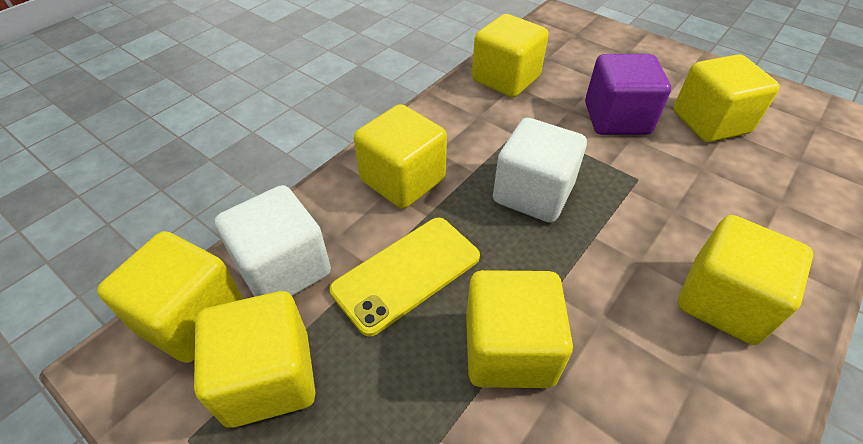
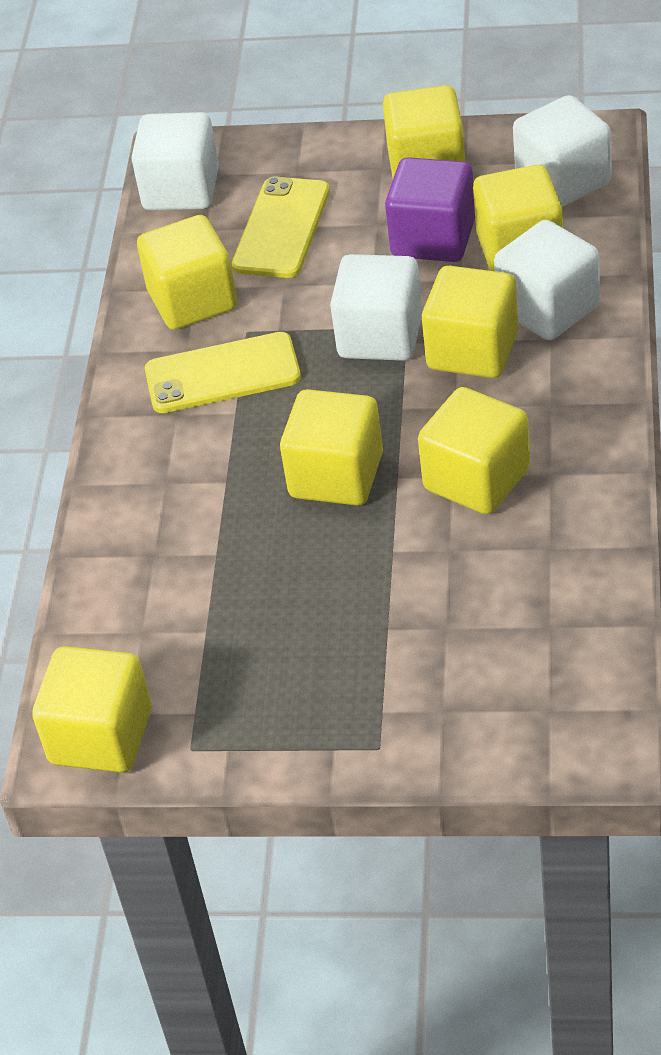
white cube: [215,185,331,297] [493,118,587,223] = 2 -> [131,112,219,210] [330,254,423,361] [494,220,600,340] [513,95,612,207] = 4
yellow phone: [329,218,480,337] = 1 -> [145,332,301,413] [232,176,330,278] = 2

